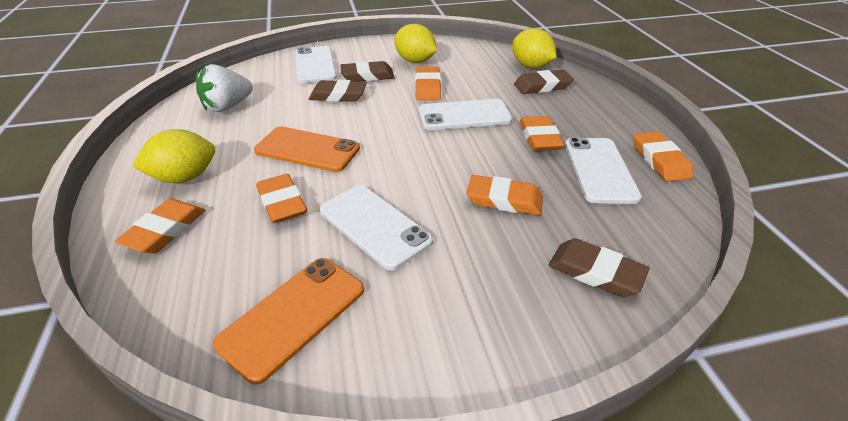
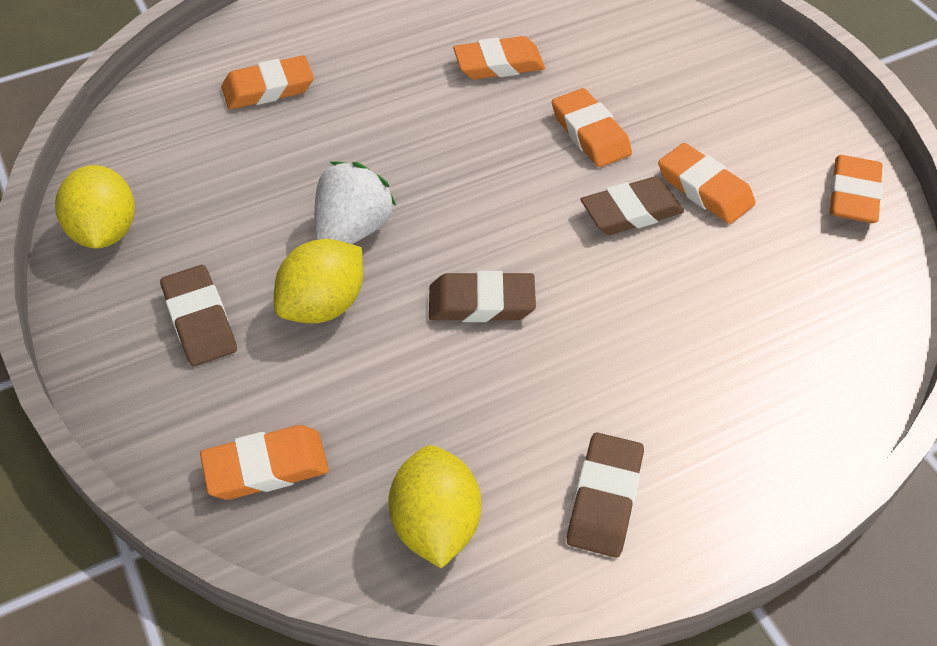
orange phone: [213,258,364,385] [254,126,360,172] = 2 -> none = 0
white phone: [295,46,337,83] [319,185,433,271] [419,99,512,130] [565,137,642,204] = 4 -> none = 0

